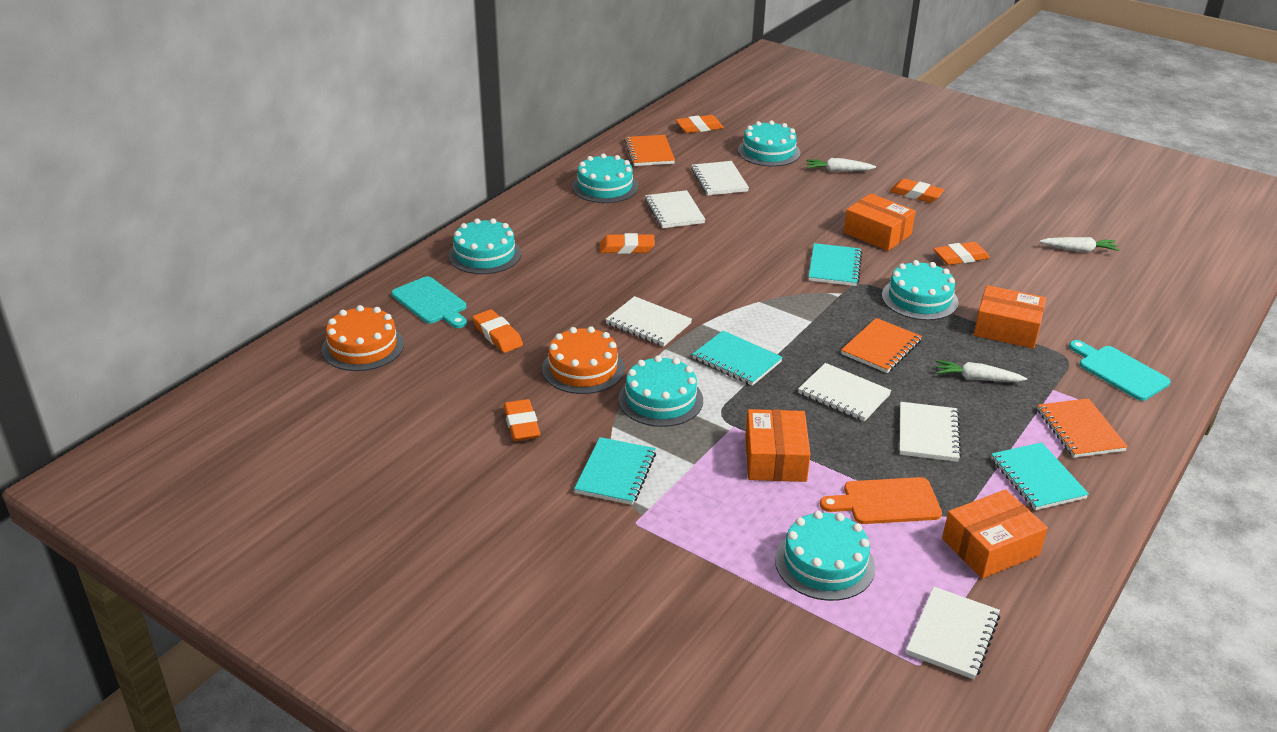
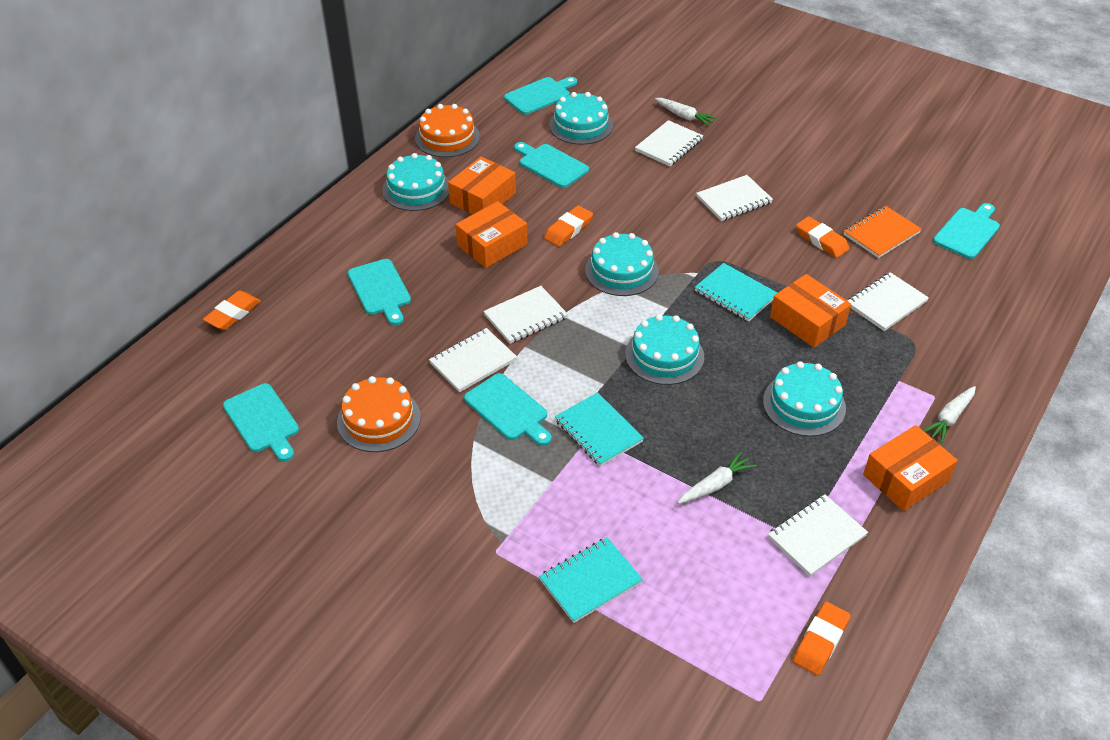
orange cutting board: [820,477,942,524] = 1 -> none = 0
orange eraser: [472,309,523,353] [503,399,540,441] [600,233,655,254] [676,115,724,133] [890,179,945,203] [934,242,990,265] = 6 -> [203,290,261,330] [544,205,593,247] [793,602,851,675] [796,216,849,258] = 4
orange notebook: [624,135,675,166] [841,318,922,373] [1037,398,1128,458] = 3 -> [844,206,922,258] = 1
turquoise cake: [449,218,521,274] [572,154,638,203] [618,355,703,427] [738,120,801,167] [775,511,875,601] [882,260,959,320] = 6 -> [382,153,449,211] [549,92,613,145] [585,232,659,296] [625,314,704,385] [763,361,846,436] = 5
turquoise cutting board: [391,276,467,328] [1069,340,1171,401] = 2 -> [223,383,299,461] [348,259,411,325] [464,373,552,446] [504,77,577,115] [514,142,589,188] [933,203,1000,259] = 6
turquoise notebook: [574,437,656,505] [692,331,783,386] [808,243,862,286] [991,442,1089,510] = 4 -> [539,537,643,623] [555,392,644,467] [695,263,777,322] = 3

